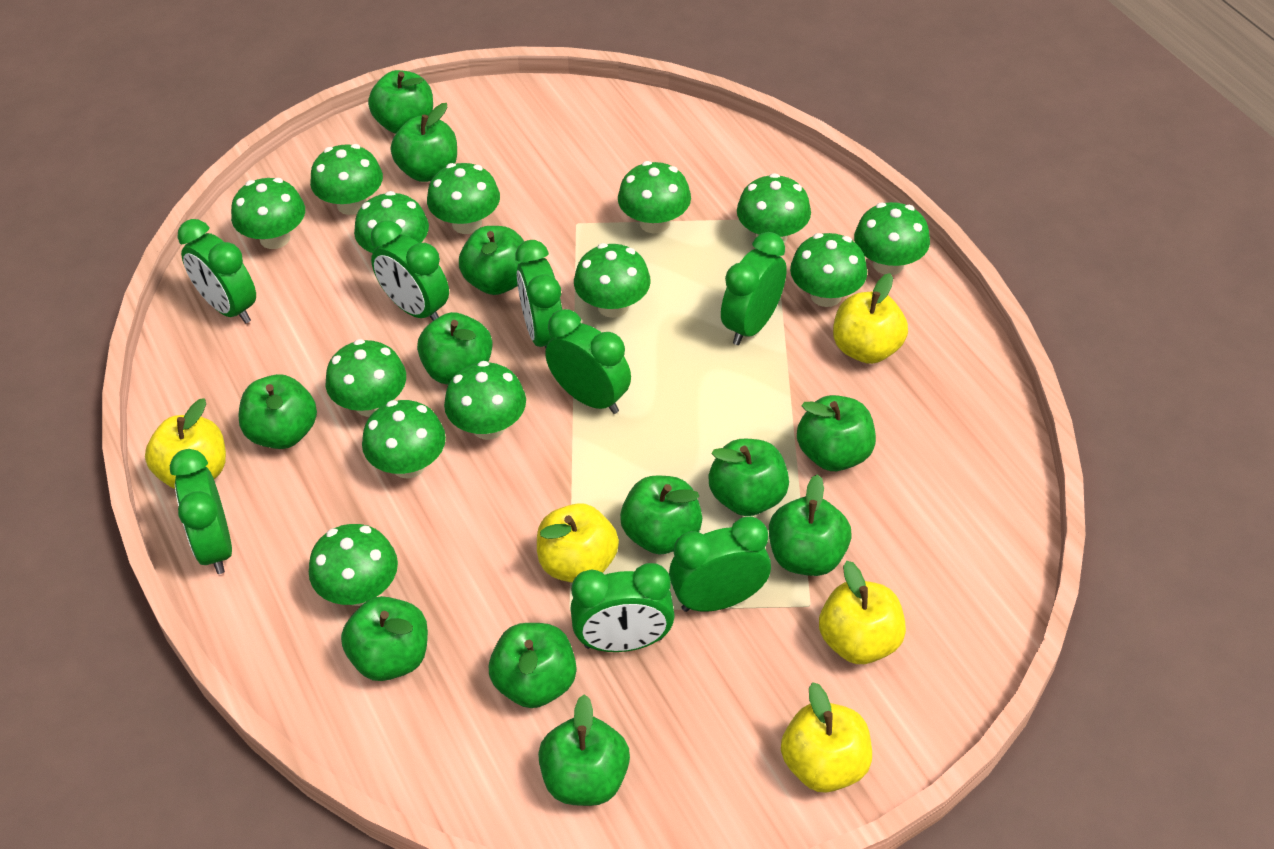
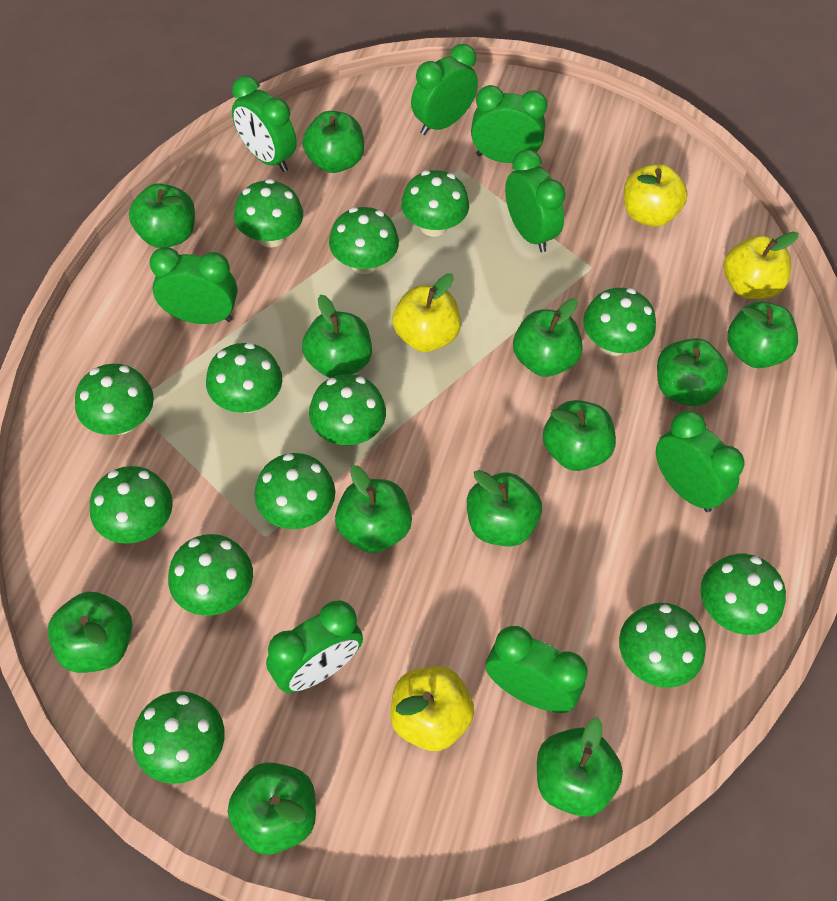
yellow apple: [145,398,226,489] [537,503,619,583] [781,682,872,793] [819,561,906,664] [833,273,908,364] = 5 -> [391,666,474,751] [392,273,461,352] [624,164,688,227] [724,231,799,299] = 4

